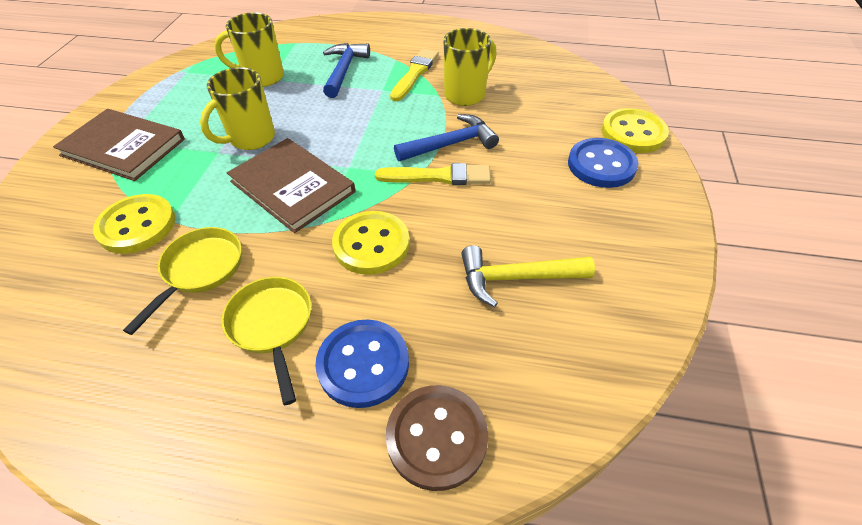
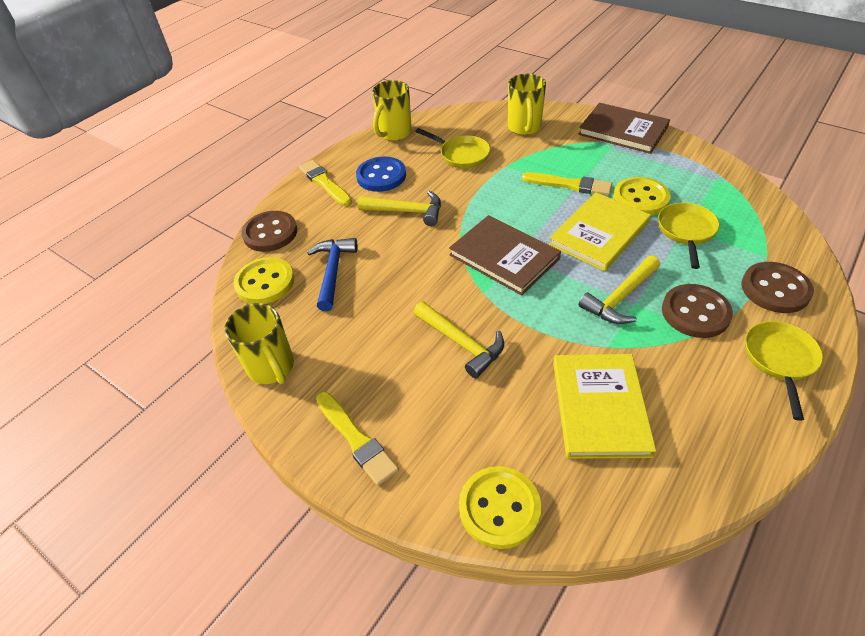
blue button: [315,320,409,408] [568,138,639,188] = 2 -> [356,156,406,192] = 1
blue hammer: [323,43,370,98] [394,114,499,161] = 2 -> [307,238,358,311] = 1
brown button: [386,385,489,491] = 1 -> [241,211,297,252] [662,284,733,338] [741,262,814,313] = 3
yellow book: none = 0 -> [549,192,651,271] [553,354,656,459] = 2
yellow brush: [375,163,491,185] [390,49,439,101] = 2 -> [299,160,352,206] [316,392,399,486] [522,172,612,196] = 3
yellow hammer: [461,245,595,307] = 1 -> [357,191,441,226] [413,301,504,378] [579,256,660,324] = 3
yellow pan: [123,227,242,335] [222,277,311,405] = 2 -> [415,128,490,168] [658,202,720,269] [745,321,823,421] = 3

